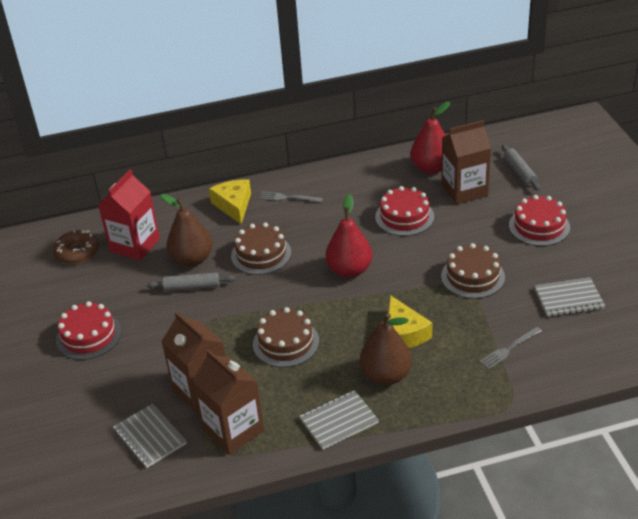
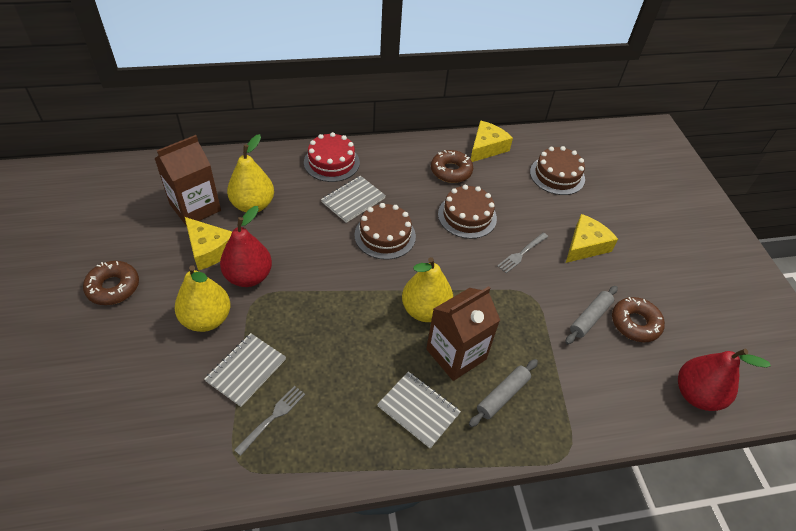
brown carton: [161,311,226,414] [192,349,264,455] [441,120,491,205] = 3 -> [154,135,221,226] [426,286,500,381] = 2
brown donut: [53,230,99,264] = 1 -> [83,261,139,305] [431,150,473,183] [612,297,665,342] = 3
brown pear: [161,194,212,267] [360,313,412,386] = 2 -> none = 0
red cake: [56,301,121,360] [375,186,434,236] [509,195,570,246] = 3 -> [304,132,360,182] = 1
red carton: [98,169,160,261] = 1 -> none = 0
yellow cheese: [209,179,251,224] [387,295,432,348] = 2 -> [185,217,232,270] [471,121,513,162] [566,214,618,263] = 3
yellow pear: none = 0 -> [175,265,230,332] [227,134,274,212] [402,257,453,322] = 3

